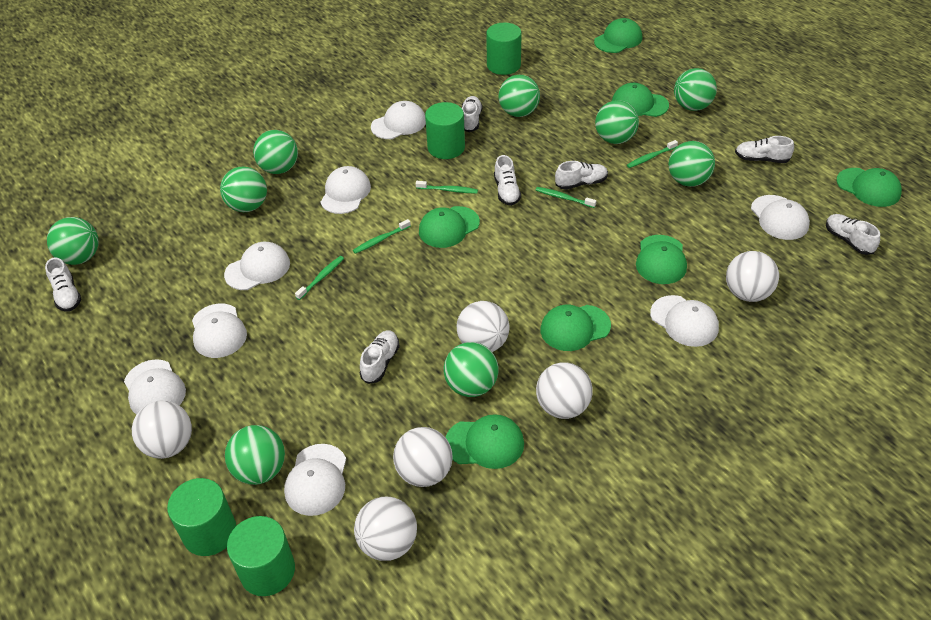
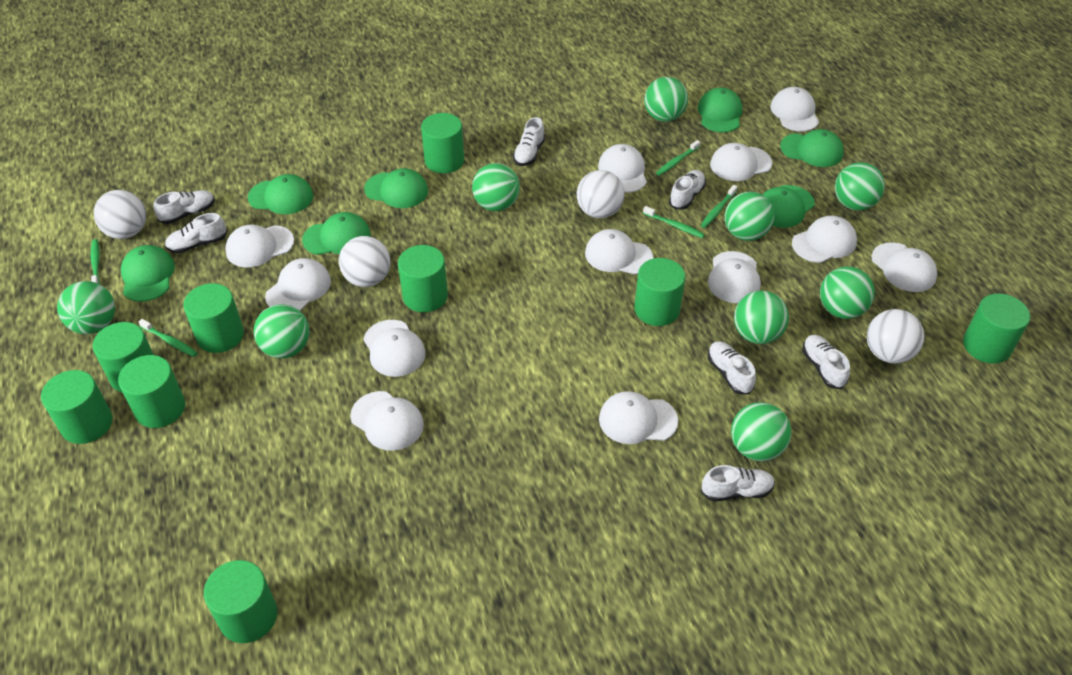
green cylinder: [167,478,236,556] [227,516,295,596] [425,102,465,159] [486,23,522,75] = 4 -> [41,370,113,444] [93,322,154,393] [118,355,185,428] [183,283,244,353] [204,560,277,643] [398,245,448,312] [421,113,464,173] [634,258,685,326] [963,293,1030,364] = 9
white ball: [132,401,192,459] [354,497,417,561] [393,427,453,487] [457,301,509,352] [536,362,593,419] [726,251,779,302] = 6 -> [94,190,146,239] [339,236,390,287] [577,170,625,218] [867,309,924,363] = 4
white cap: [124,359,186,415] [192,304,247,358] [224,242,290,290] [284,444,346,516] [320,166,371,214] [371,101,426,139] [650,295,719,347] [751,195,810,240] = 8 -> [225,224,294,267] [265,258,331,311] [350,391,424,451] [363,320,425,377] [585,229,653,275] [598,144,647,193] [599,391,678,444] [708,251,761,303] [710,143,772,181] [770,87,819,131] [792,215,857,263] [871,242,937,292] = 12

